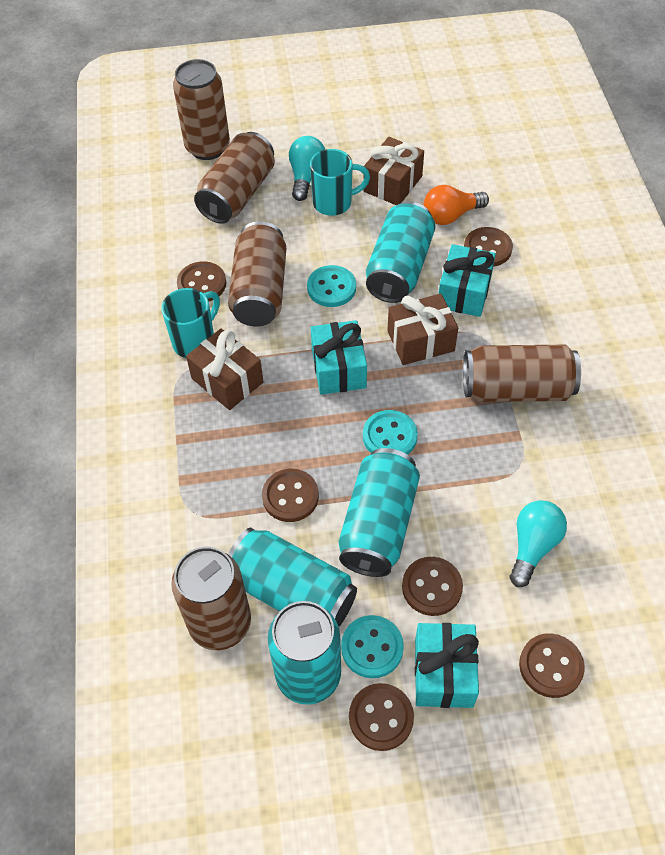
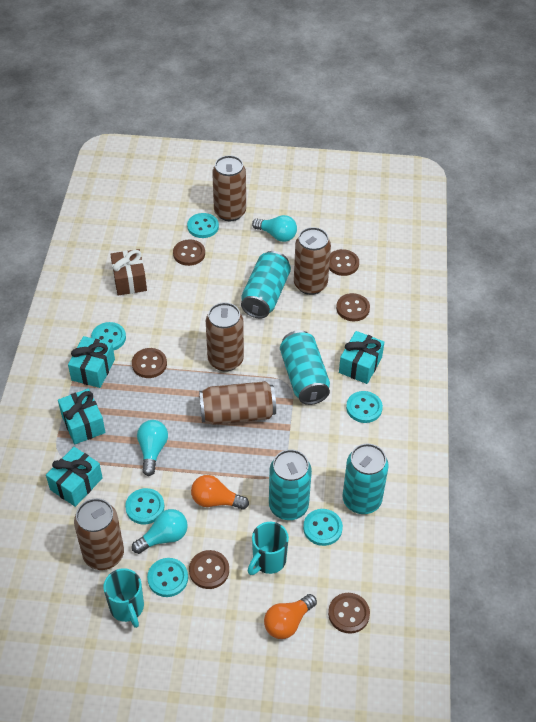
brown gift: [186,329,263,410] [363,137,424,205] [387,294,458,365] = 3 -> [110,249,147,296] = 1
orange light bulb: [424,185,489,225] = 1 -> [191,475,249,510] [264,594,317,639] = 2
turquoise button: [307,265,356,307] [341,615,404,678] [363,410,418,455] = 3 -> [91,322,126,351] [125,488,164,524] [147,558,188,597] [187,213,219,238] [303,509,343,546] [346,391,383,423] = 6
turquoise gift: [311,320,367,395] [415,623,479,708] [439,244,496,317] = 3 -> [46,447,103,507] [58,389,105,444] [68,336,115,388] [339,331,384,384] = 4
turquoise light bulb: [289,136,325,201] [510,500,567,587] = 2 -> [132,509,188,554] [137,420,168,476] [252,215,297,242] = 3

